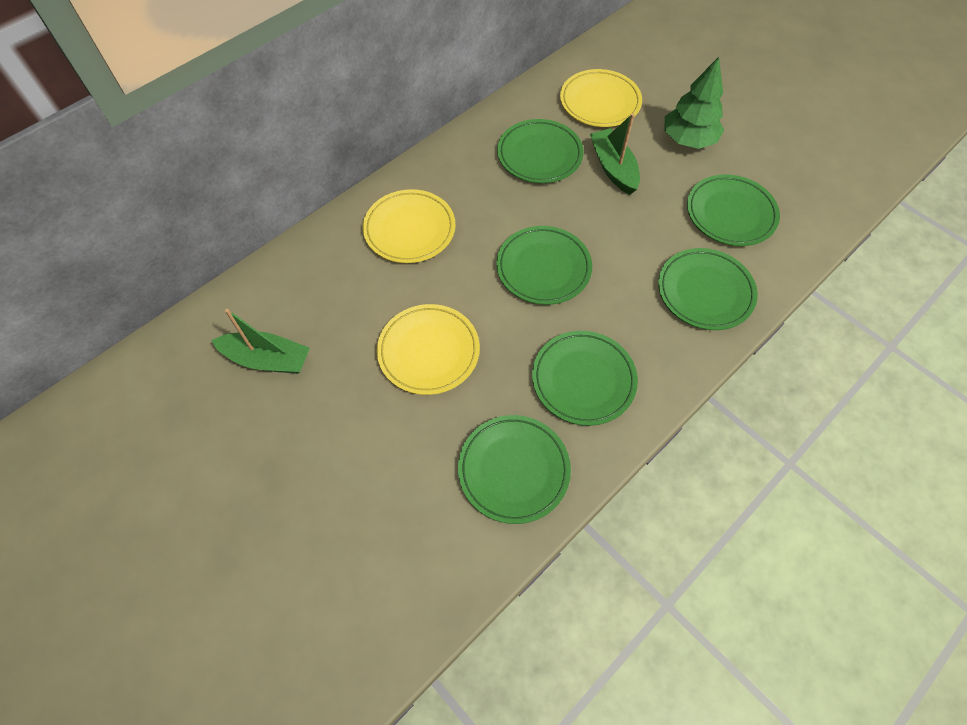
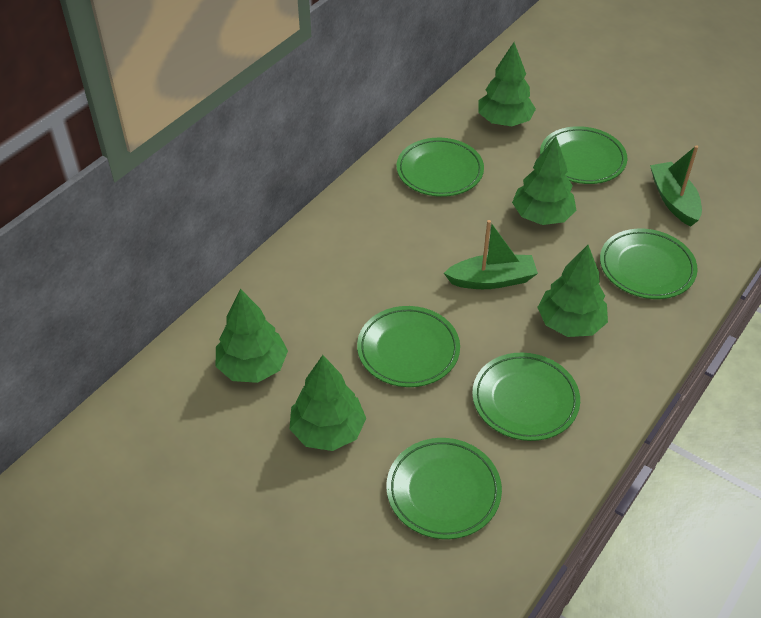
green tree: [664,57,724,149] = 1 -> [216,289,288,383] [290,355,366,451] [478,42,536,126] [512,136,576,225] [537,245,608,337] = 5
yellow plate: [363,189,455,263] [377,304,480,395] [560,69,642,127] = 3 -> none = 0

